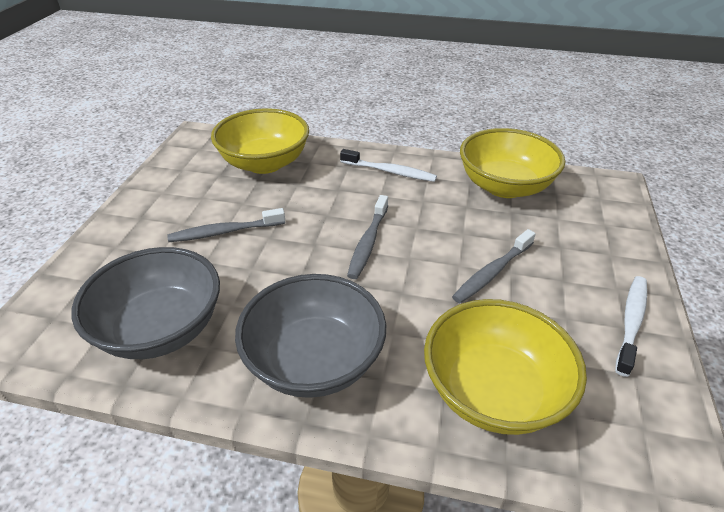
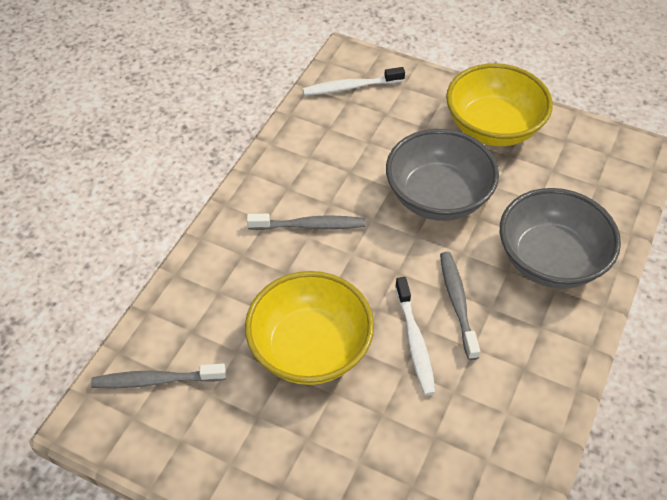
yellow bowl: [211,108,309,174] [424,299,587,435] [460,128,565,198] = 3 -> [245,271,374,385] [446,63,553,146] = 2

